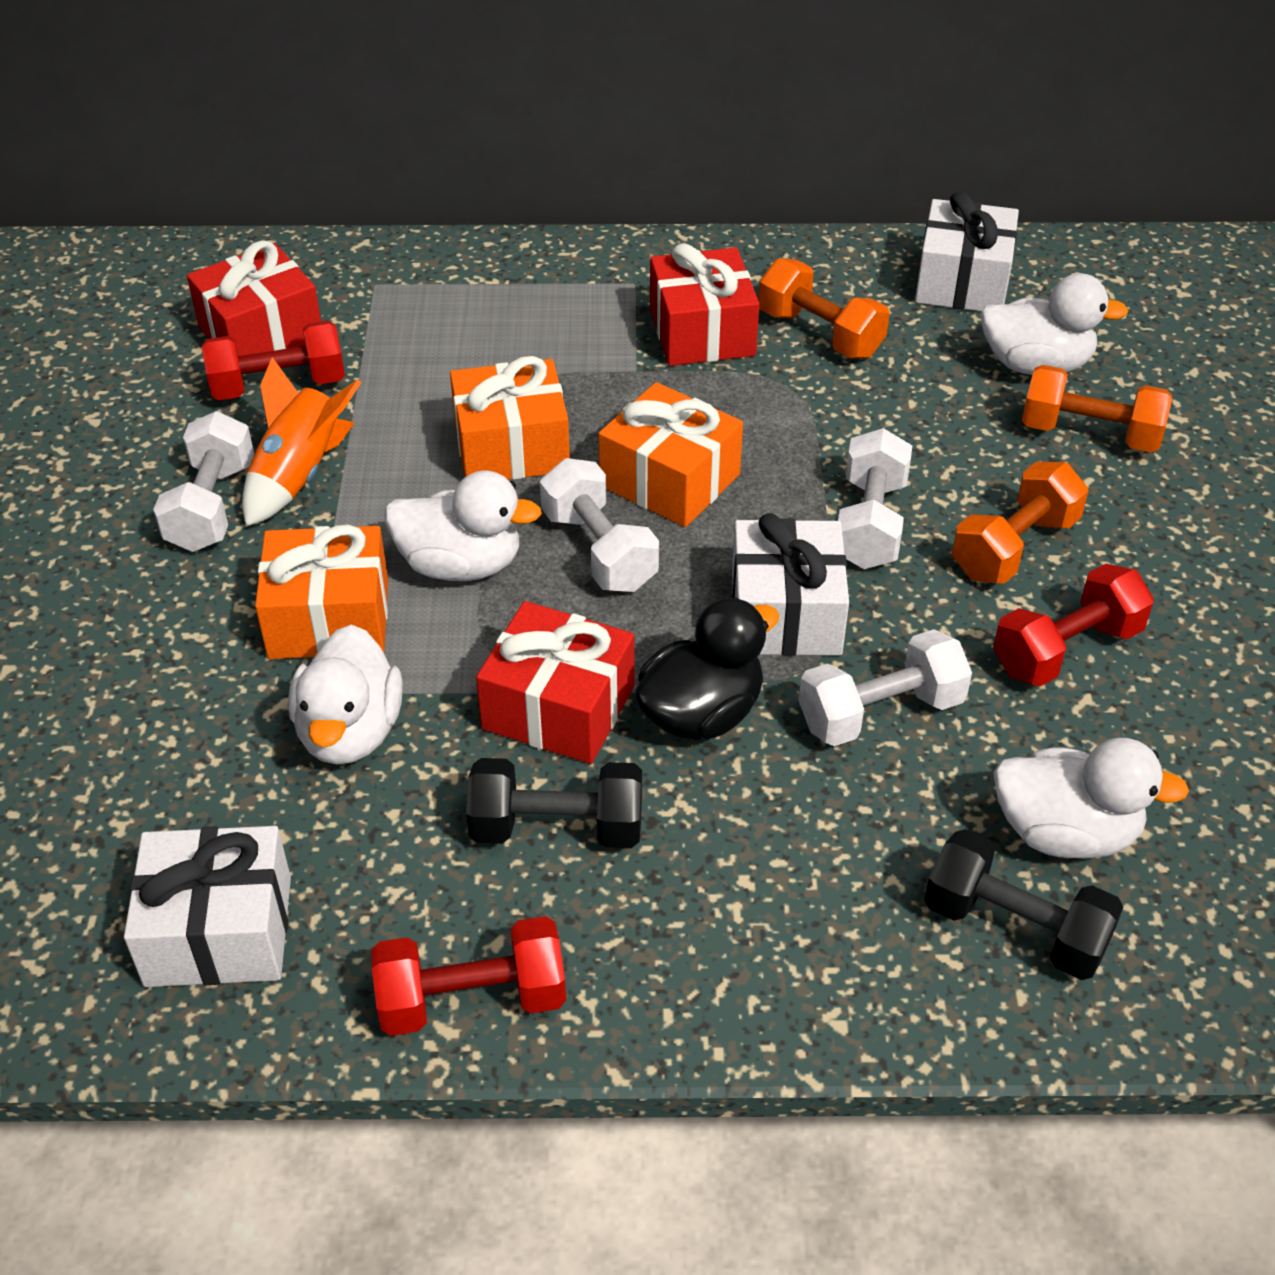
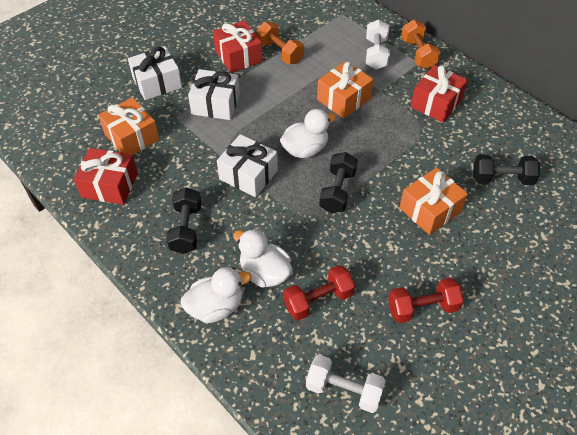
black duck: [635,598,780,740] = 1 -> none = 0
black dumbbell: [466,758,642,848] [924,829,1123,980] = 2 -> [166,187,201,254] [319,152,358,213] [473,154,540,185] = 3
orange dumbbell: [758,258,890,359] [952,462,1089,584] [1022,365,1172,453] = 3 -> [257,22,304,64] [401,20,440,69] = 2
orange rocket: [242,357,361,527] = 1 -> none = 0
red dumbbell: [202,321,345,400] [371,916,566,1036] [993,564,1154,687] = 3 -> [283,265,355,321] [388,278,464,323] = 2
white duck: [288,625,403,765] [385,471,542,581] [980,273,1129,375] [993,737,1189,859] = 4 -> [181,267,251,323] [233,229,292,288] [280,109,336,158] = 3
white dumbbell: [153,411,254,552] [540,458,659,592] [799,629,972,746] [838,428,912,569] = 4 -> [306,354,386,413] [366,20,390,70] = 2

